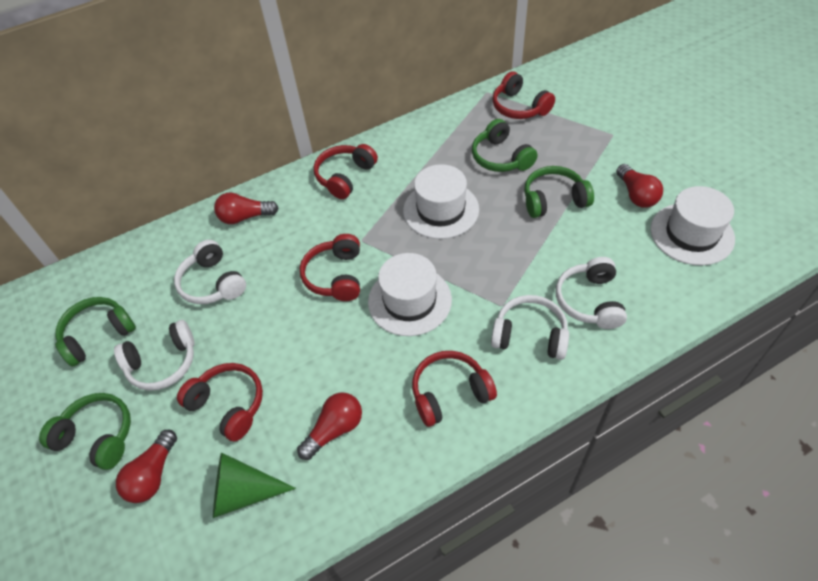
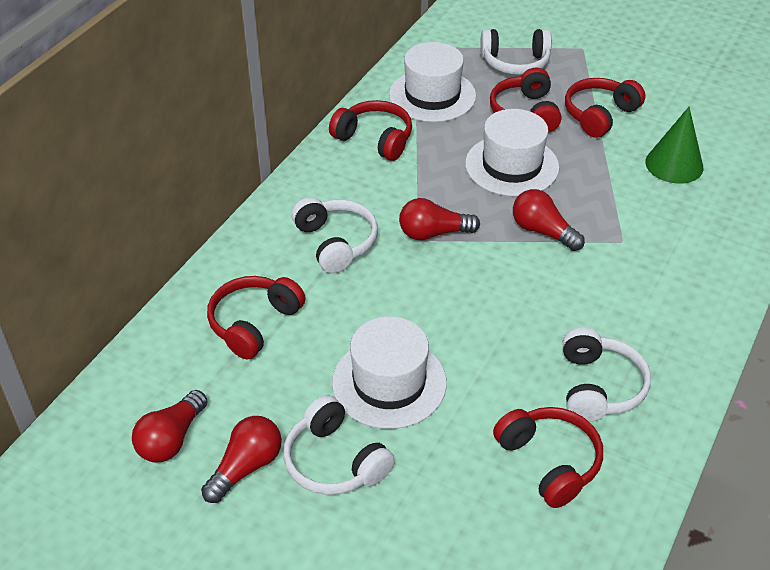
green headphones: [39,393,131,470] [55,297,136,367] [472,119,538,172] [524,166,594,218] = 4 -> none = 0

